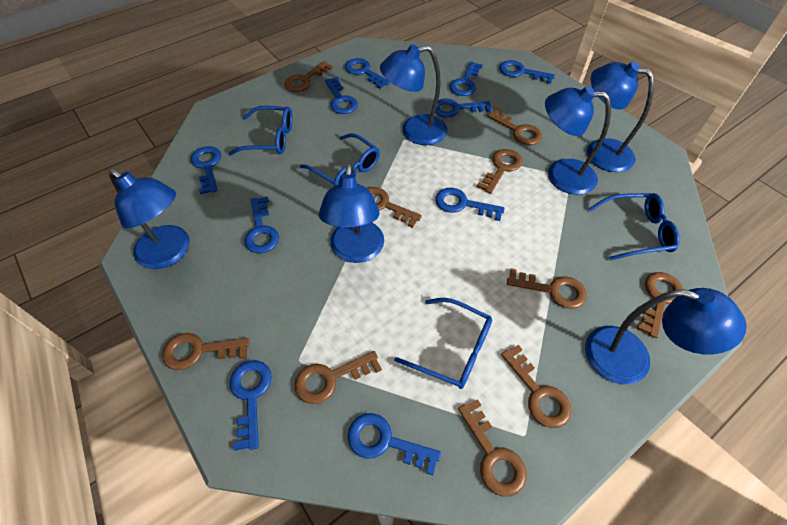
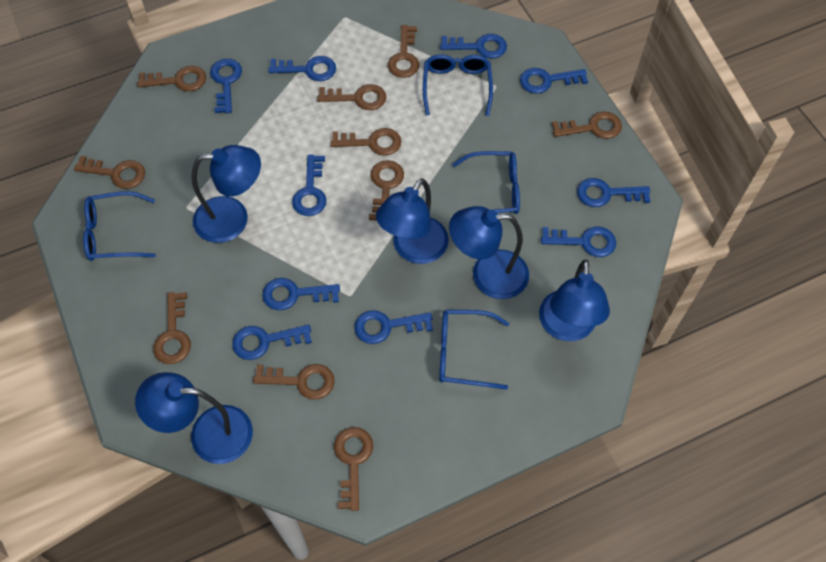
blue lamp: [108,169,190,269] [319,163,384,263] [380,44,448,145] [545,86,611,195] [585,288,747,384] [587,61,654,172] = 6 -> [135,372,253,464] [192,145,261,243] [376,178,449,264] [449,206,529,299] [539,260,610,341] = 5

